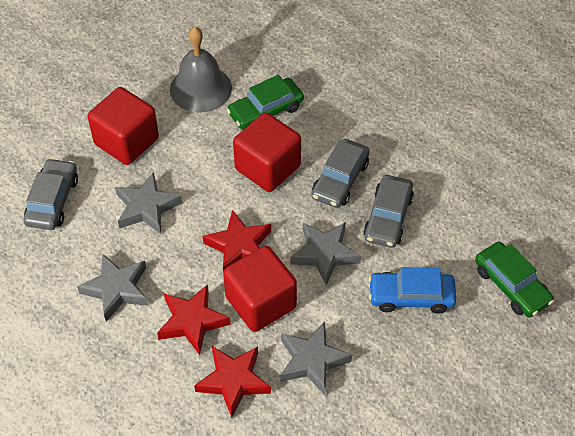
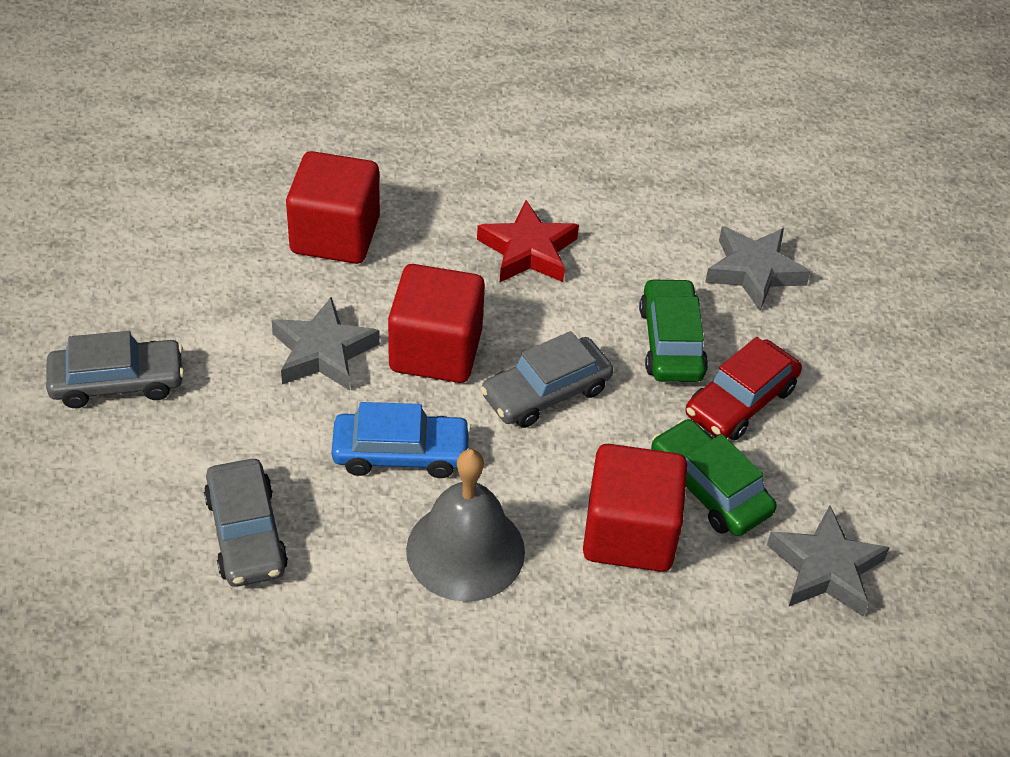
grey star: [77,254,148,322] [115,172,182,234] [280,322,352,395] [290,222,361,286] = 4 -> [271,297,380,391] [705,226,811,311] [767,505,890,616] = 3
red car: none = 0 -> [685,337,802,441] = 1
red star: [157,284,231,355] [194,346,271,418] [203,210,271,272] = 3 -> [477,200,579,282] = 1

